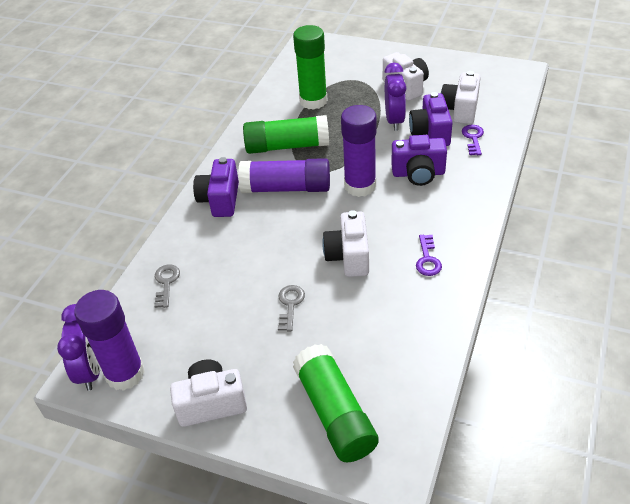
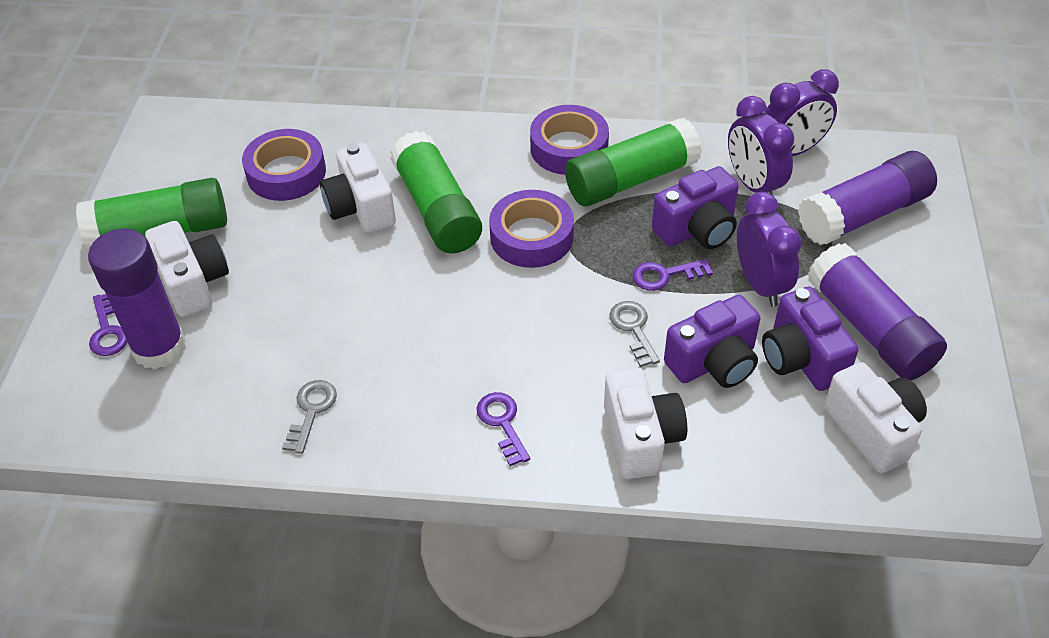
purple clock: [57,304,101,391] [384,62,406,131] = 2 -> [728,96,794,194] [737,192,802,307] [764,69,839,156] = 3
purple key: [416,235,442,276] [462,125,484,155] = 2 -> [89,294,127,356] [477,392,530,466] [632,259,713,291] = 3
purple tape: none = 0 -> [242,129,326,201] [489,190,574,268] [530,105,609,175] = 3

